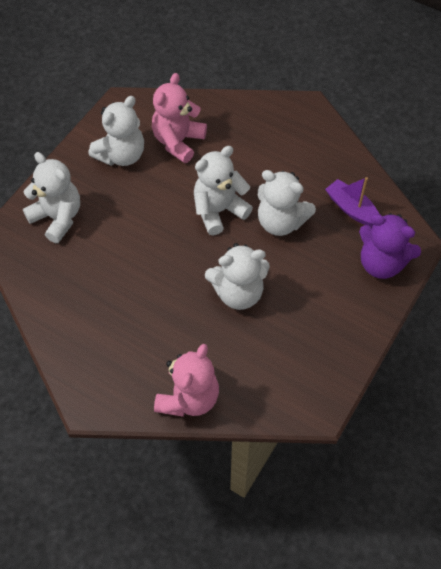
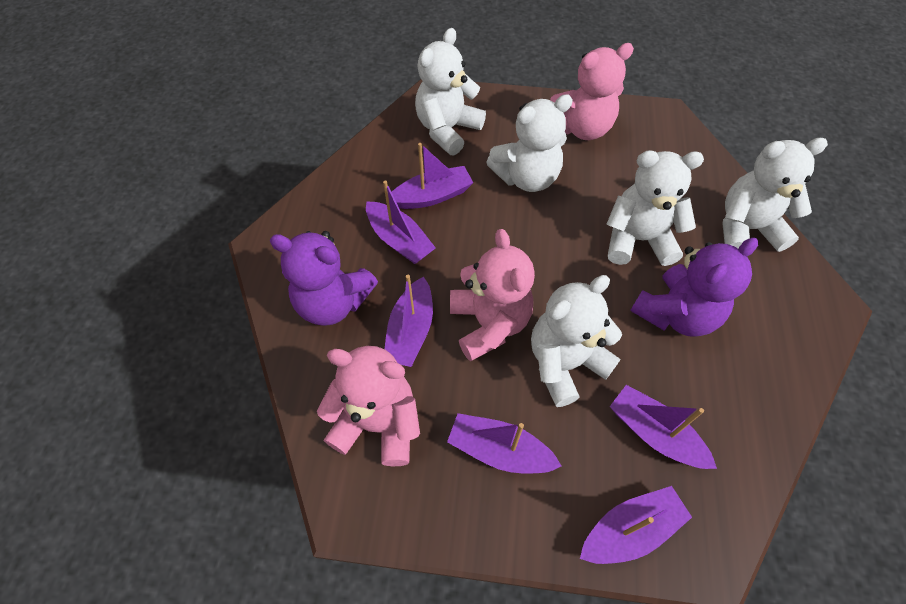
pink teddy bear: [152,73,207,163] [154,344,219,417] = 2 -> [317,346,420,466] [450,229,535,362] [550,43,634,140] = 3
purple boat: [325,177,379,227] = 1 -> [366,180,436,264] [385,275,433,367] [392,143,473,209] [447,413,561,473] [580,486,692,564] [610,385,717,469] = 6
purple teddy bear: [359,213,421,279] = 1 -> [270,231,378,326] [630,238,758,337] = 2

